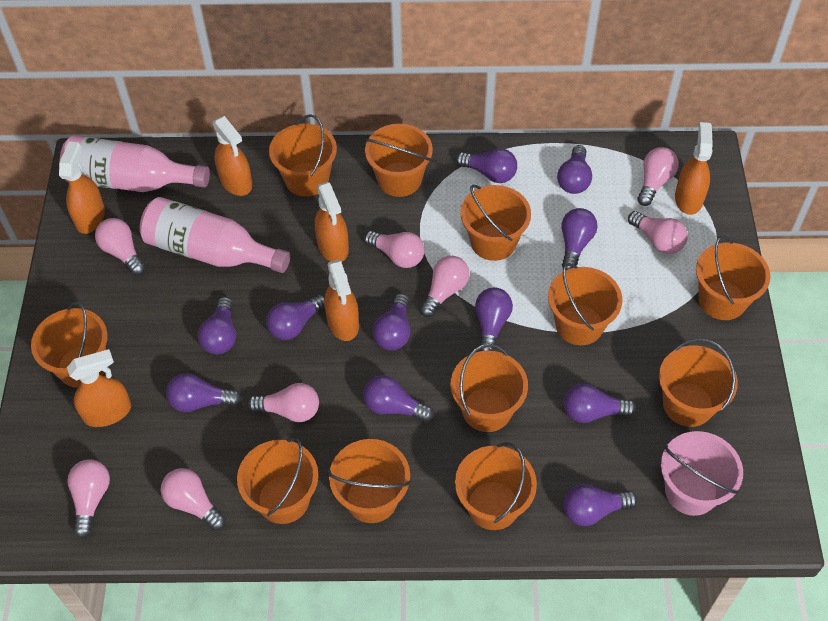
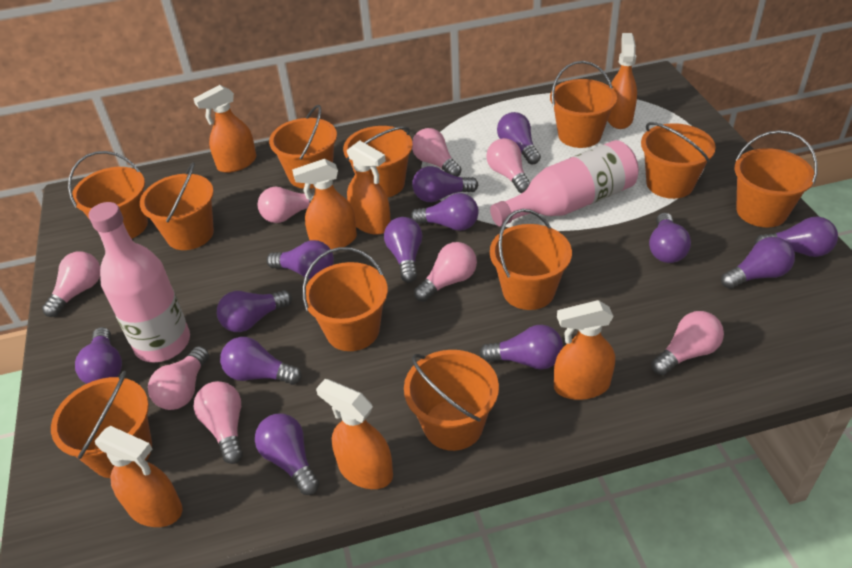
orange spray bottle: [59,142,105,234] [67,349,131,427] [213,116,252,196] [315,182,349,262] [324,260,359,341] [675,122,713,215] = 6 -> [95,426,183,527] [193,85,256,173] [292,159,357,249] [316,379,393,489] [347,141,391,235] [554,300,615,400] [607,33,637,129] = 7
pink bucket: [661,431,743,516] = 1 -> none = 0
purple light bulb: [166,373,242,412] [198,297,236,354] [266,294,325,340] [363,375,434,422] [372,293,410,350] [456,148,517,183] [475,288,513,351] [557,145,592,194] [561,208,598,270] [563,383,636,423] [563,484,637,526] = 11 -> [75,327,122,384] [217,290,292,332] [220,337,302,385] [255,414,320,495] [267,240,334,279] [384,217,422,283] [410,193,479,231] [412,166,478,202] [479,325,563,370] [497,112,541,164] [649,213,691,263] [721,237,795,289] [754,217,838,257] = 13

